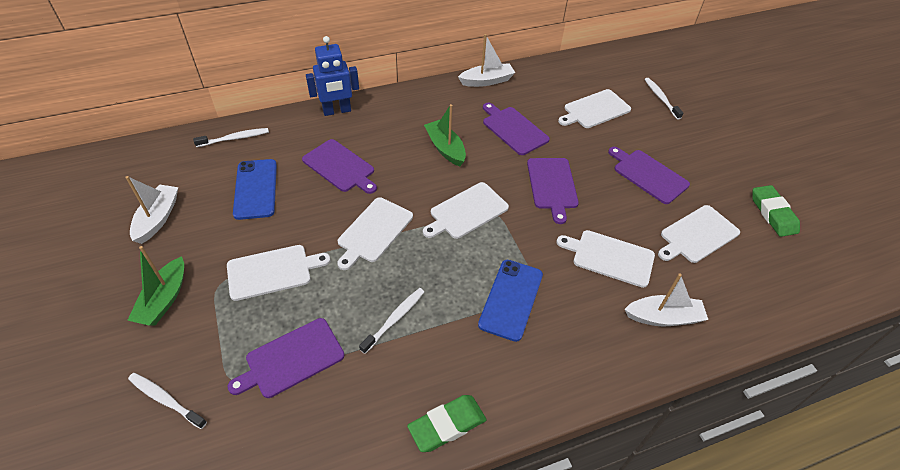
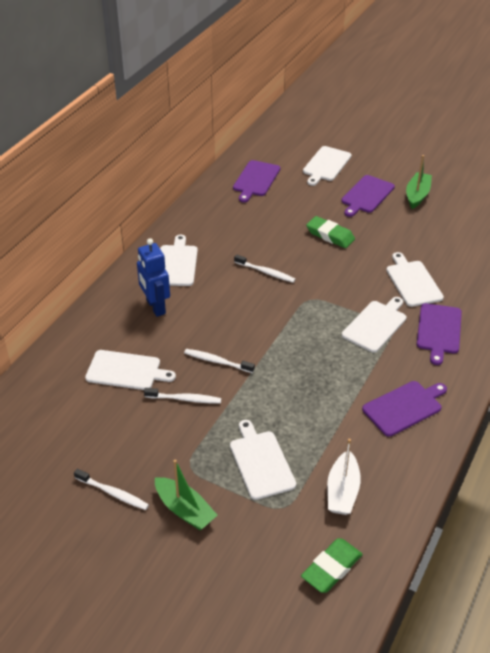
blue phone: [233,159,277,220] [478,260,543,342] = 2 -> none = 0
purple cutting board: [227,318,344,398] [302,139,377,194] [483,103,550,155] [527,158,579,224] [608,147,690,204] = 5 -> [233,160,280,203] [341,175,395,217] [362,381,447,437] [417,303,462,365] = 4
white boat: [125,176,178,244] [458,34,515,87] [625,274,708,326] = 3 -> [327,439,361,515] = 1

